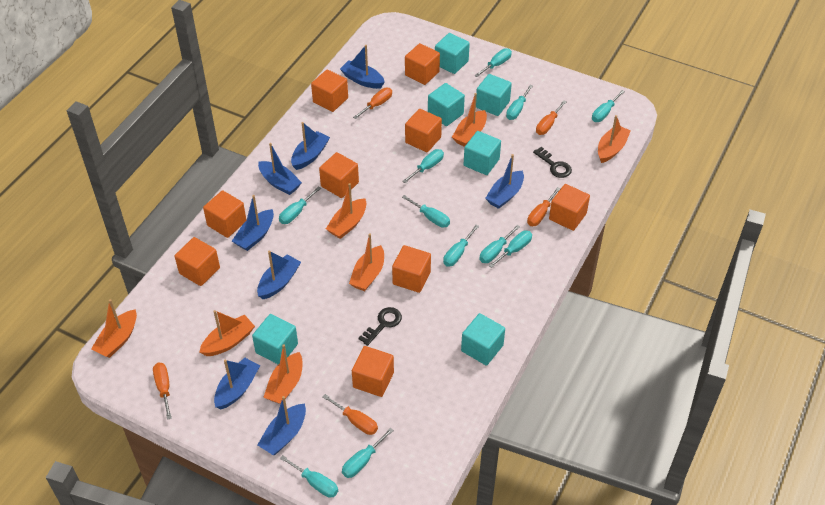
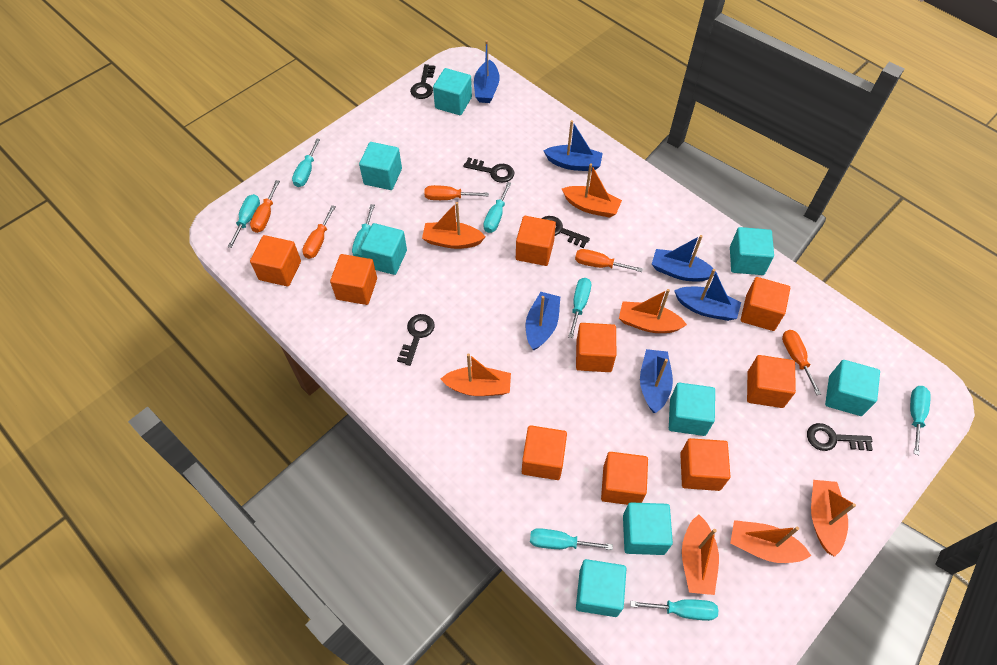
black key: [358,307,402,346] [533,147,572,178] = 2 -> [397,314,435,366] [410,64,435,99] [463,157,514,183] [541,216,590,248] [807,423,873,451] = 5
blue boat: [214,358,260,409] [232,195,274,251] [257,250,301,299] [257,396,306,455] [258,143,302,195] [291,122,330,170] [340,45,385,89] [485,154,524,209] = 8 -> [474,40,500,103] [526,292,560,350] [543,120,603,171] [640,349,673,413] [652,235,716,281] [674,269,741,321] = 6
turquoise cube: [252,314,298,365] [428,83,465,126] [435,33,470,74] [461,313,505,366] [464,131,501,175] [476,74,512,116] = 6 -> [359,142,402,190] [361,223,407,275] [433,68,472,115] [576,559,626,617] [623,502,673,555] [669,383,715,436] [730,227,774,275] [825,360,880,416] = 8
turquoise screwdriver: [279,186,321,224] [280,455,338,498] [342,428,394,478] [402,149,444,183] [402,195,450,228] [443,225,479,267] [474,48,512,77] [479,225,520,263] [489,231,532,268] [506,85,533,120] [592,90,625,122] = 11 -> [228,194,260,248] [292,138,321,187] [352,204,375,257] [483,182,511,233] [530,528,613,550] [568,278,591,338] [630,599,718,621] [910,386,931,455] = 8

